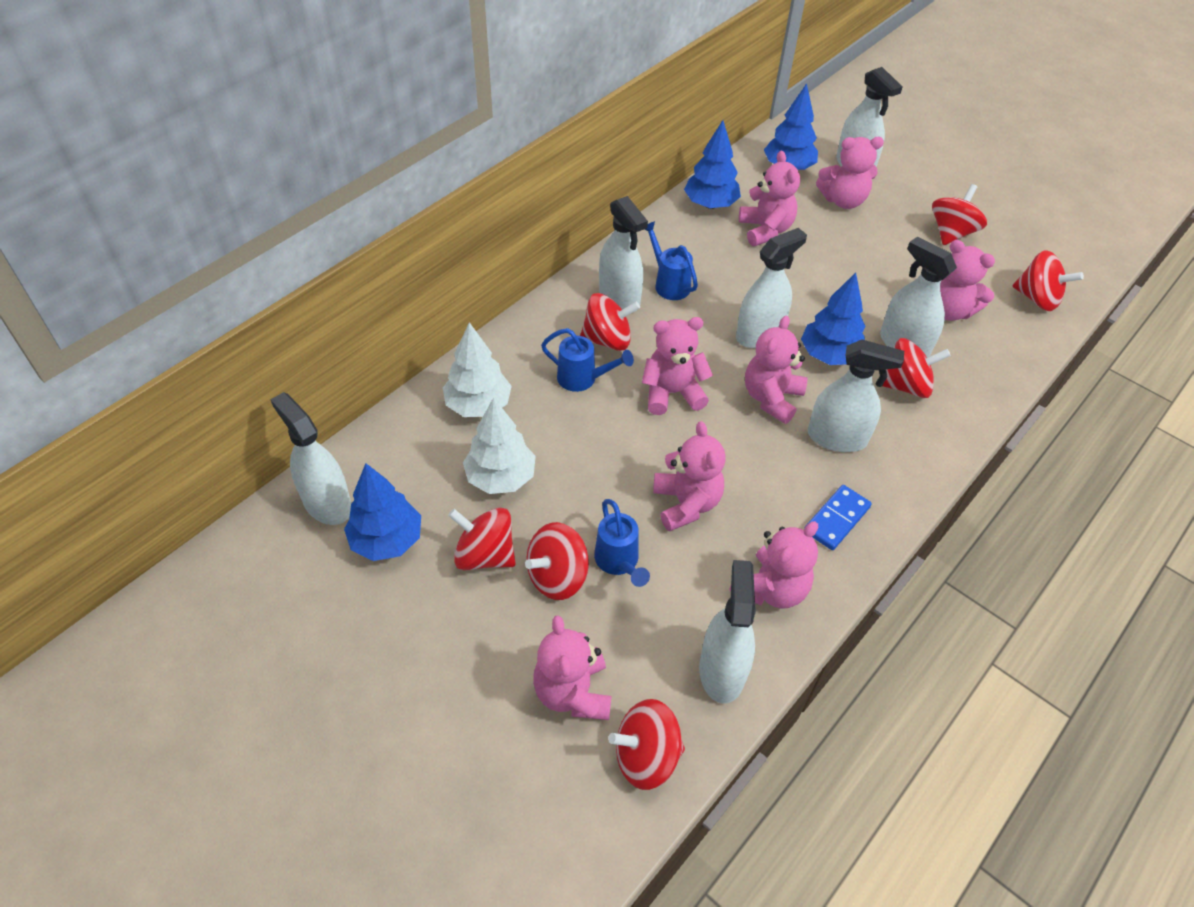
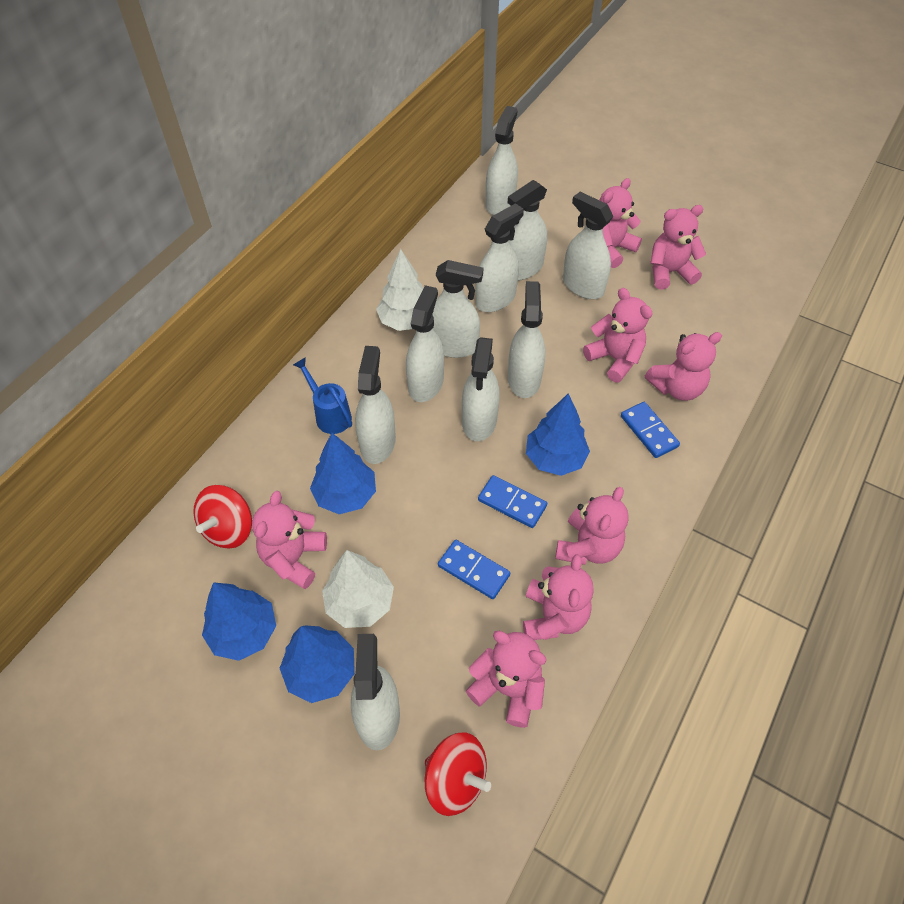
blue domino: [804,485,872,550] = 1 -> [438,540,510,599] [478,475,547,528] [621,402,680,458] = 3
blue watering can: [541,328,634,392] [594,499,650,587] [645,221,698,300] = 3 -> [293,357,352,434] = 1
red spinning top: [448,508,516,570] [525,522,589,600] [580,293,640,351] [608,699,685,790] [882,338,951,398] [932,184,987,245] [1013,250,1084,311] = 7 -> [193,485,252,549] [425,732,491,816] = 2
white spray bottle: [270,392,351,525] [599,196,648,312] [699,560,756,703] [736,228,807,348] [808,340,904,452] [836,67,902,167] [880,237,957,358] = 7 -> [351,634,400,750] [355,346,396,464] [406,285,444,402] [432,260,483,358] [461,337,500,441] [476,203,524,312] [485,106,518,215] [508,180,547,280] [508,281,545,398] [563,192,613,299] = 10

